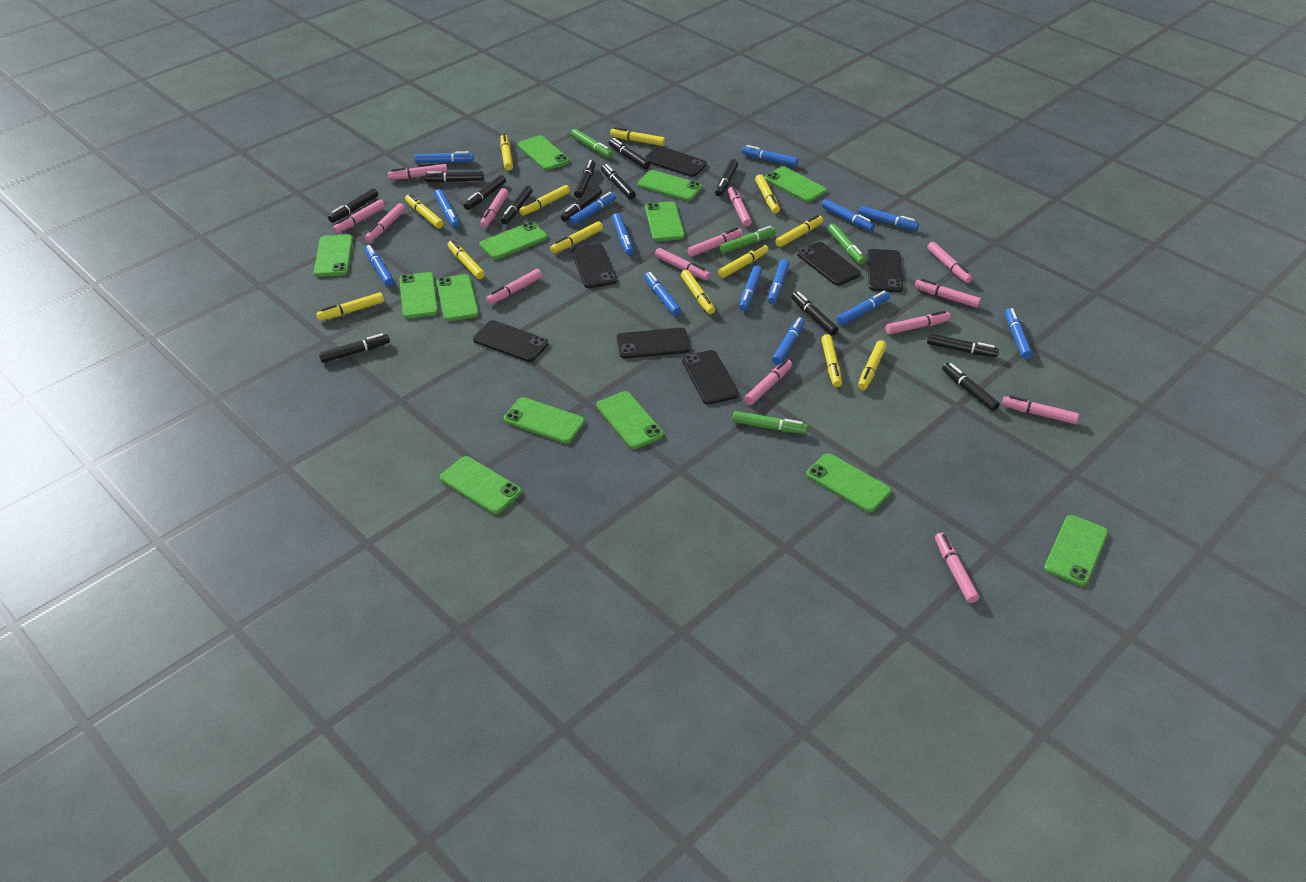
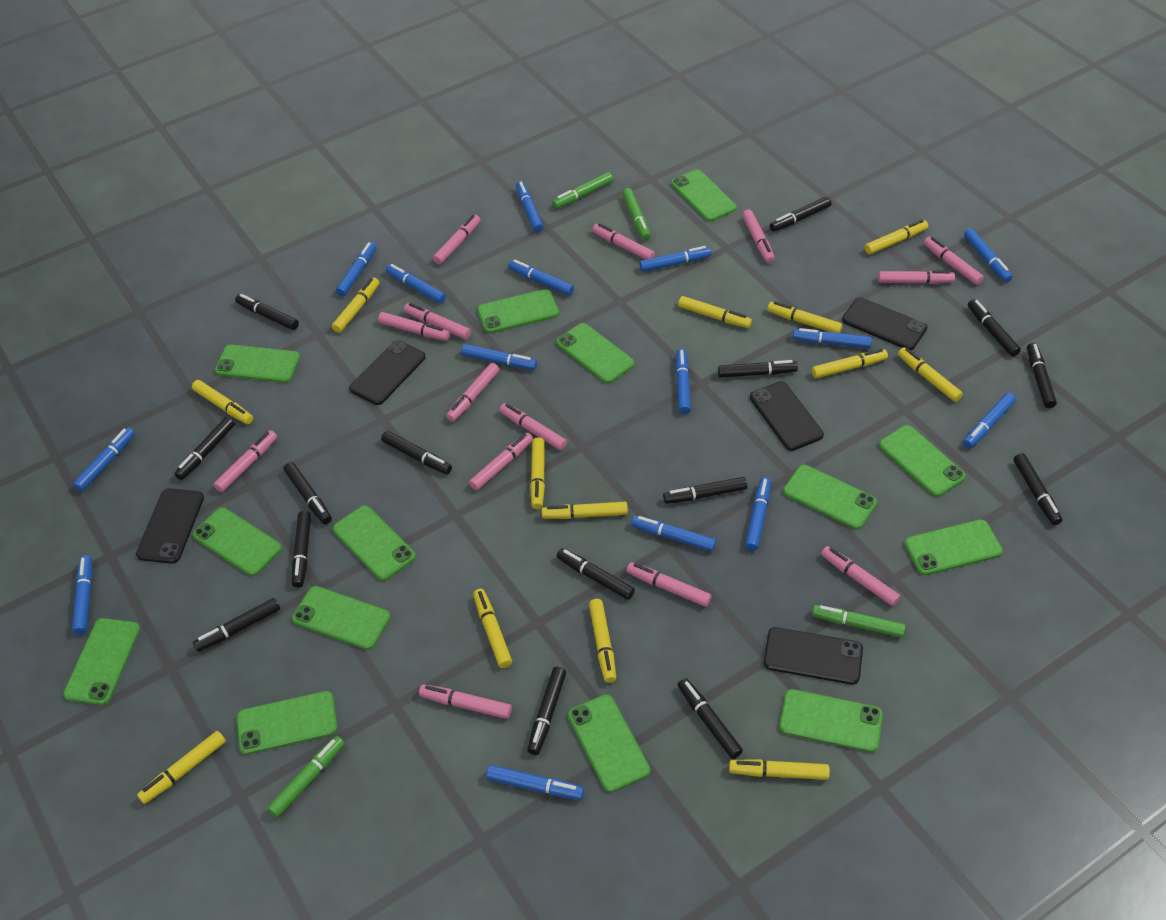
black marker: [319,333,390,363] [328,188,378,223] [424,171,484,182] [464,175,506,210] [501,186,533,224] [561,186,602,222] [574,160,596,198] [601,164,636,200] [609,138,650,169] [715,159,738,196] [791,292,838,335] [927,334,999,357] [942,363,1000,411] = 13 -> [174,417,235,480] [193,598,280,652] [235,294,299,330] [284,462,332,524] [292,511,311,588] [381,431,452,474] [527,667,566,755] [557,548,635,600] [663,477,747,504] [678,678,743,759] [718,360,798,378] [770,196,832,232] [968,299,1021,357] [1013,453,1062,525] [1027,343,1057,408] = 15
black phone: [473,320,548,362] [571,244,617,288] [617,328,690,359] [644,146,707,177] [682,350,739,405] [797,242,861,286] [867,249,903,292] = 7 -> [136,488,204,564] [349,340,426,405] [750,381,824,451] [764,627,863,685] [842,297,927,350] = 5
blue marker: [365,245,394,286] [415,151,474,163] [434,189,459,228] [569,192,616,225] [612,213,634,255] [644,272,681,316] [739,265,762,311] [742,145,798,167] [768,259,790,304] [772,318,805,365] [822,199,875,231] [837,291,890,325] [858,206,919,230] [1005,308,1032,359] = 14 -> [72,555,92,635] [73,427,135,492] [336,242,377,296] [386,264,446,304] [461,344,537,370] [486,765,584,800] [508,260,574,296] [516,181,544,232] [631,516,716,552] [639,246,711,272] [675,349,691,414] [745,477,771,551] [792,328,872,349] [963,393,1016,448] [964,229,1013,282] = 15
green phone: [314,234,353,277] [399,272,438,319] [436,274,479,321] [440,456,522,514] [479,222,548,259] [504,397,585,444] [518,135,570,171] [596,391,664,449] [638,170,702,201] [645,201,685,241] [765,166,827,202] [806,453,891,513] [1044,515,1108,586] = 13 -> [63,618,140,705] [192,507,282,576] [215,344,300,383] [236,691,338,755] [292,586,391,650] [333,505,416,581] [477,289,559,333] [556,323,635,383] [568,694,650,793] [671,169,737,221] [779,689,883,752] [783,465,877,530] [879,425,966,497] [904,519,1003,575] = 14

